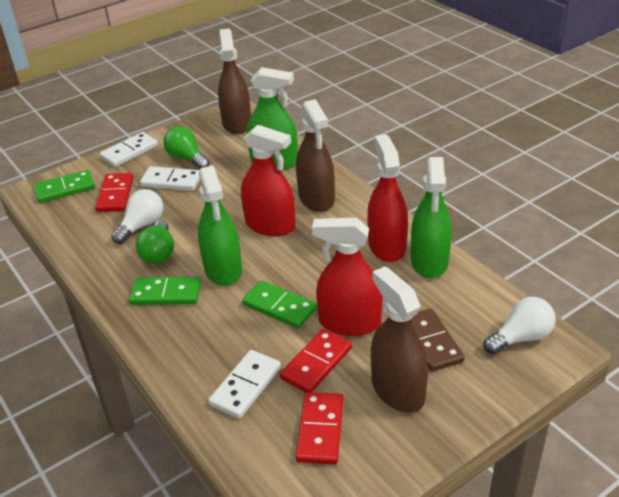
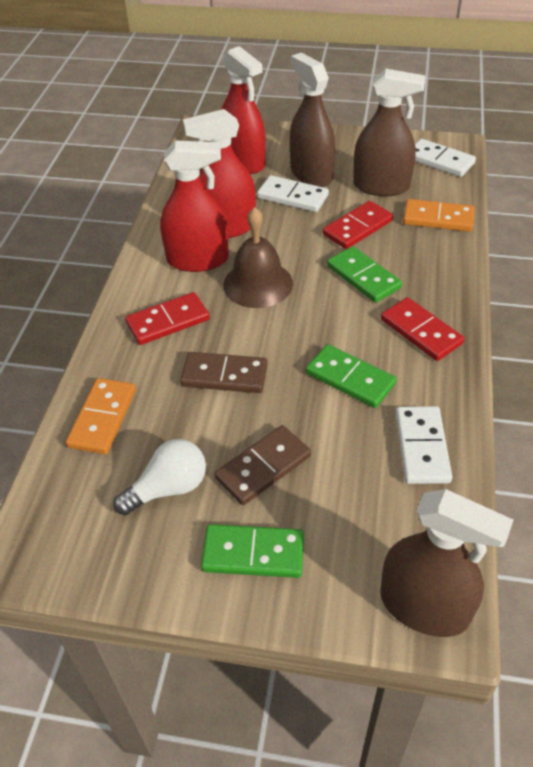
brown bell: none = 0 -> [223,207,293,308] = 1
brown domino: [411,308,465,371] = 1 -> [180,352,267,393] [215,425,311,505] = 2
green light bulb: [135,220,174,264] [163,126,210,169] = 2 -> none = 0
green spray bottle: [198,165,242,286] [247,67,298,170] [411,157,452,279] = 3 -> none = 0
orange domino: none = 0 -> [66,378,136,454] [403,199,475,232] = 2
white light bulb: [111,189,163,244] [483,297,556,354] = 2 -> [113,439,206,515] = 1

